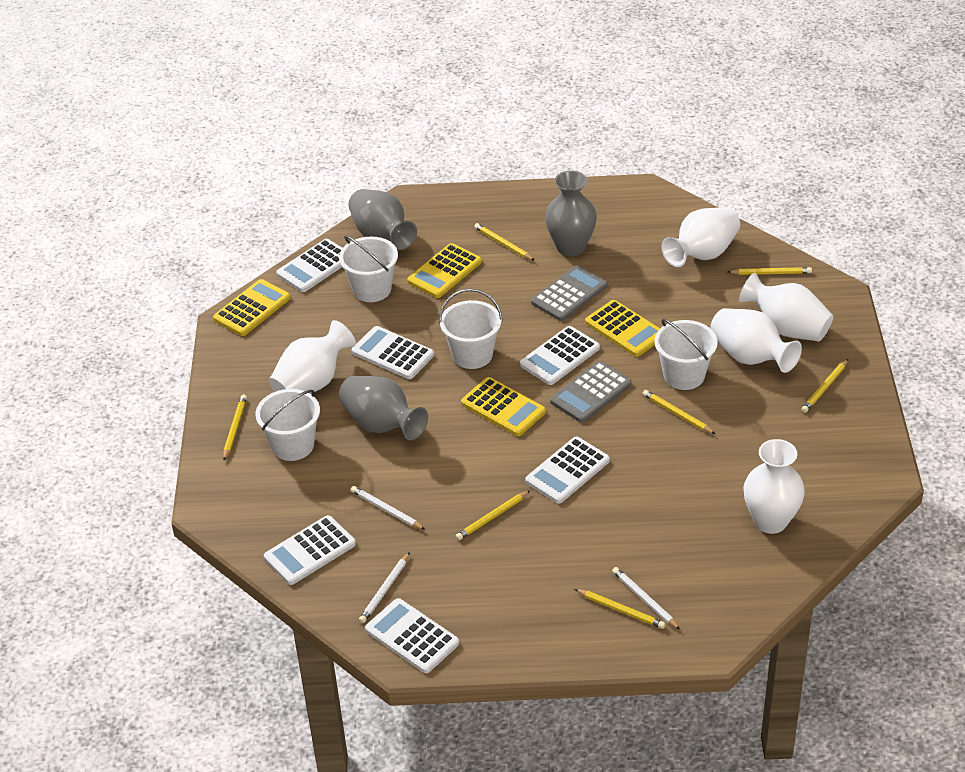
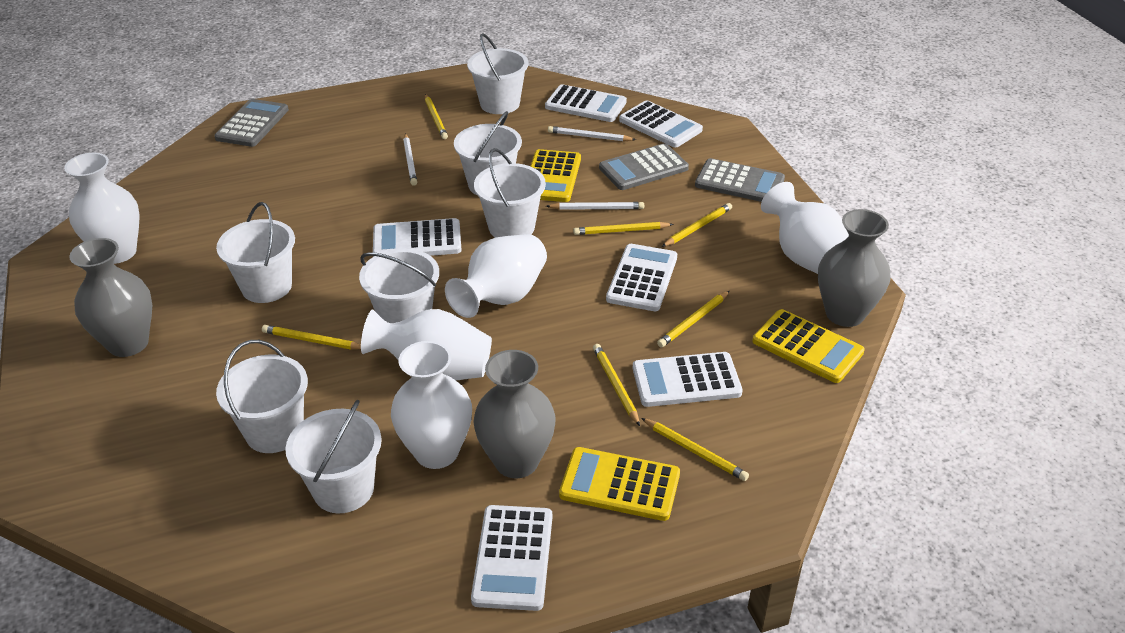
grey calculator: [531,265,607,321] [550,361,632,423] = 2 -> [214,99,289,147] [599,143,689,190] [695,158,785,202] = 3
white bucket: [256,389,320,461] [339,235,398,302] [439,289,503,369] [655,319,718,390] = 4 -> [216,202,295,303] [216,340,308,453] [285,400,382,513] [359,249,439,323] [454,111,522,196] [467,33,528,114] [474,148,546,238] = 7
yellow calculator: [213,279,290,336] [407,243,482,298] [461,377,546,436] [585,300,660,357] = 4 -> [531,149,581,202] [559,447,680,521] [753,309,865,383] = 3

